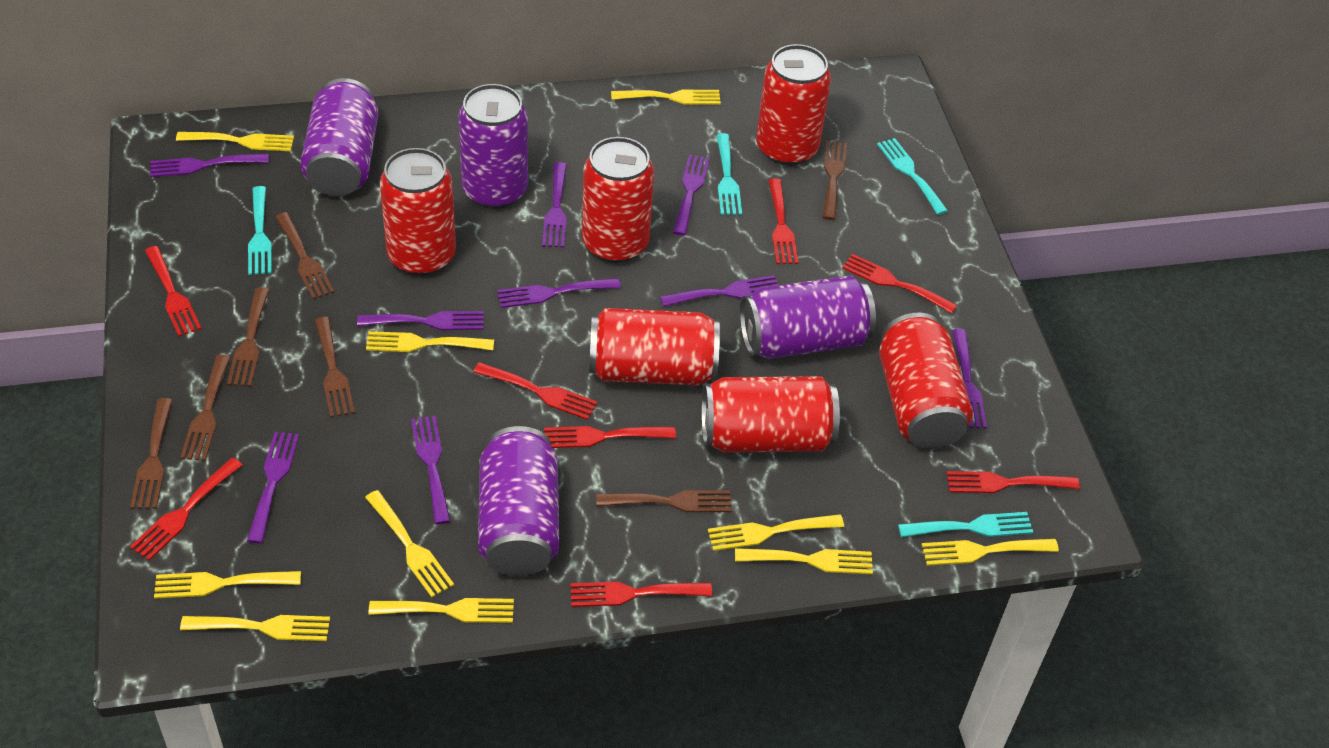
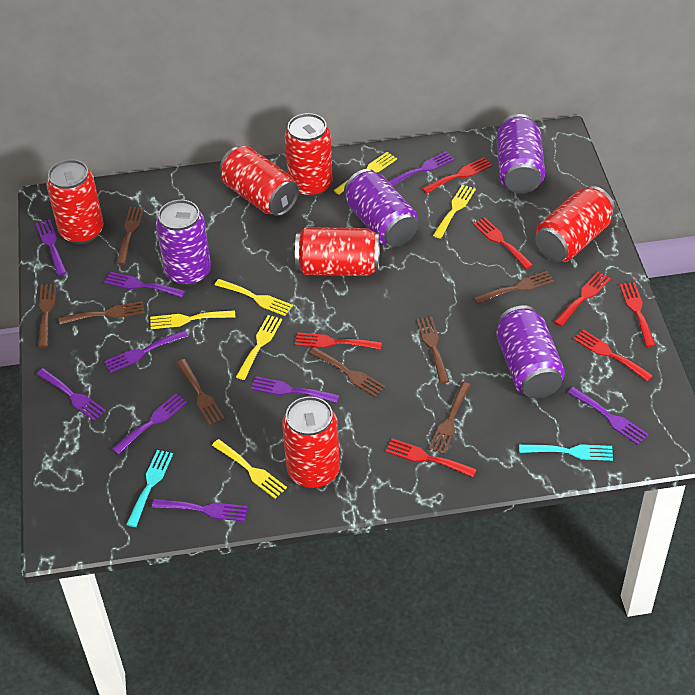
brown fork: [130,398,172,509] [180,355,231,461] [227,288,269,387] [275,212,334,299] [315,317,355,418] [596,490,732,512] [822,141,847,220] = 7 -> [38,283,56,347] [59,301,144,325] [116,207,144,265] [176,359,225,426] [309,347,386,397] [417,317,450,384] [428,382,471,454] [474,271,554,304] = 8
red fork: [130,458,242,561] [145,246,201,336] [473,362,598,420] [544,426,676,448] [570,582,712,607] [768,179,799,264] [842,254,957,313] [946,471,1080,493] = 8 -> [295,332,382,350] [385,438,477,477] [422,157,492,194] [473,217,533,269] [554,271,611,326] [574,330,653,381] [620,282,655,347] = 7
turquoise fork: [248,186,272,275] [716,133,742,215] [877,138,948,215] [898,512,1033,537] = 4 -> [126,450,173,527] [519,444,613,461] = 2
yellow fork: [154,571,301,599] [176,132,294,151] [180,615,330,641] [365,490,454,598] [366,331,494,352] [369,598,514,623] [611,89,721,105] [708,514,844,551] [735,548,873,574] [922,539,1059,566] = 10 -> [150,310,235,329] [212,439,287,499] [215,279,293,316] [236,315,282,380] [334,152,397,195] [433,184,476,239] = 6

